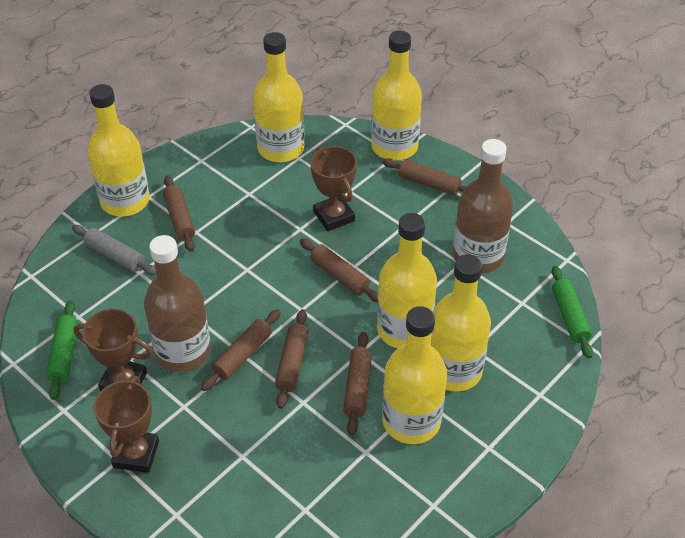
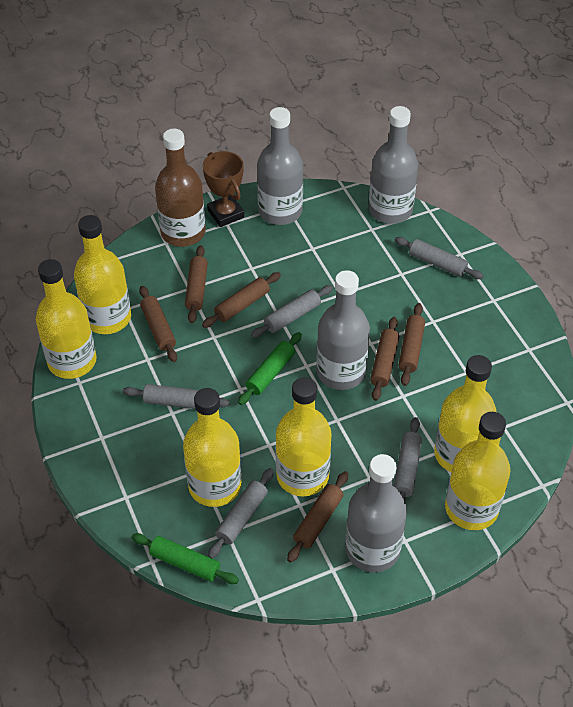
brown bottle: [144,235,211,372] [453,139,513,273] = 2 -> [155,129,205,247] = 1
brown trophy: [74,309,153,391] [93,376,159,473] [310,146,357,231] = 3 -> [203,151,244,227] = 1
grey bottle: none = 0 -> [257,107,303,225] [316,270,370,390] [345,454,407,572] [369,106,418,224] = 4
grey rolling pin: [72,225,156,275] = 1 -> [123,384,230,409] [208,468,274,558] [251,285,333,338] [394,237,484,279] [394,417,422,504] = 5

